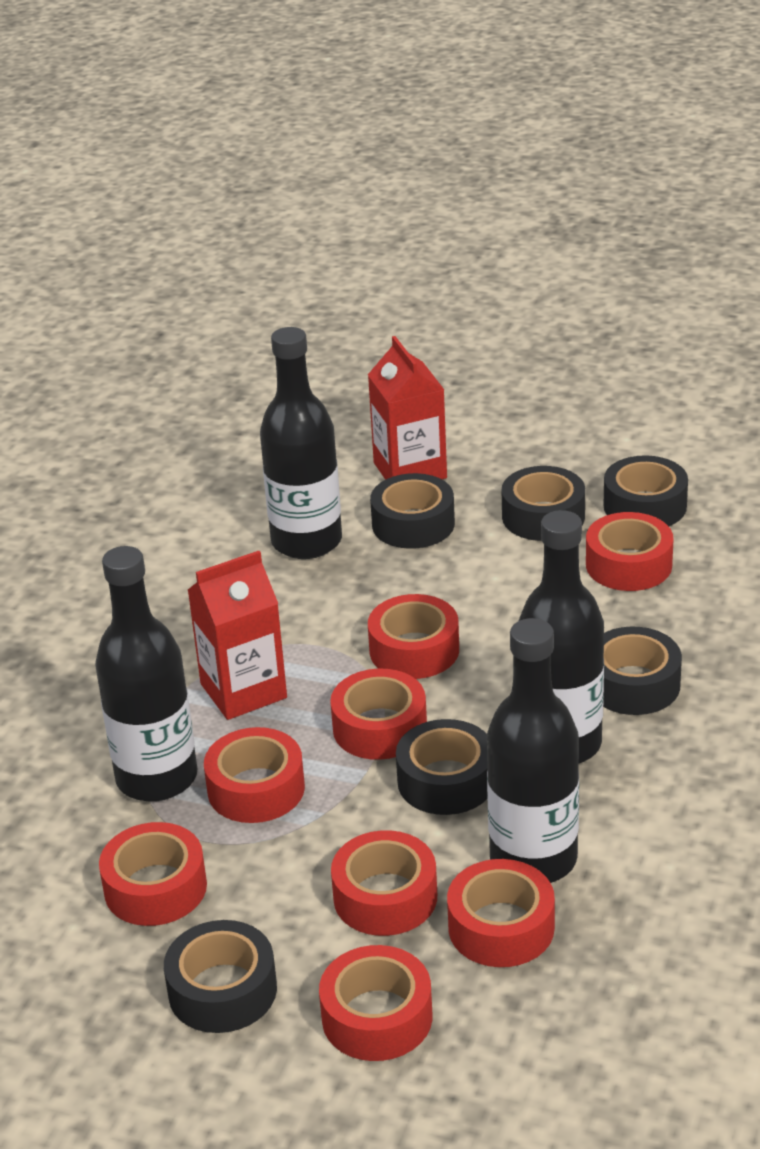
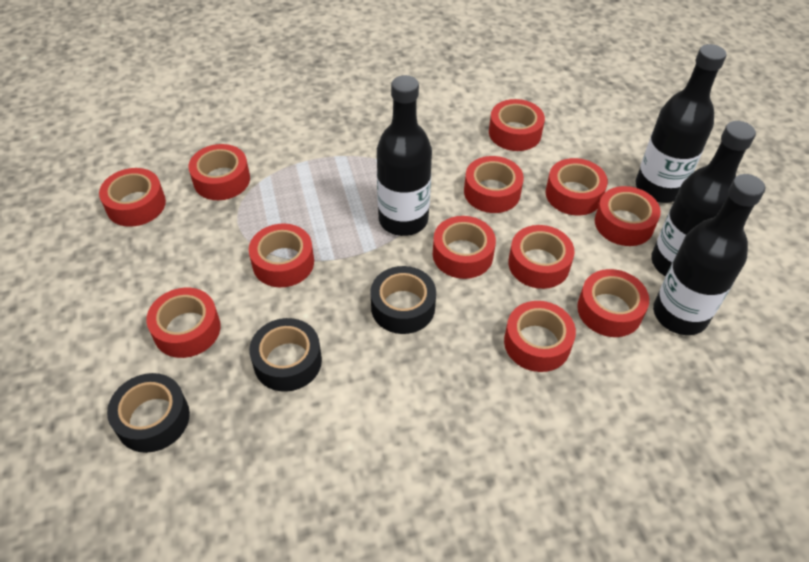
black tape: [164,920,277,1033] [370,473,455,549] [396,719,488,815] [502,466,585,541] [603,627,682,715] [604,455,688,526] = 6 -> [107,373,190,453] [249,318,322,392] [370,266,436,334] = 3
red carton: [188,551,287,720] [368,336,447,480] = 2 -> none = 0
red tape: [99,822,207,926] [204,727,305,823] [319,945,433,1061] [330,669,427,760] [331,830,437,936] [368,594,459,679] [447,859,555,967] [586,512,674,591] = 8 -> [99,168,166,227] [146,288,221,358] [188,144,250,200] [249,224,314,287] [433,216,496,279] [464,156,524,213] [489,99,545,151] [504,301,576,372] [508,225,575,289] [546,158,608,215] [577,269,649,337] [595,186,661,246] = 12

